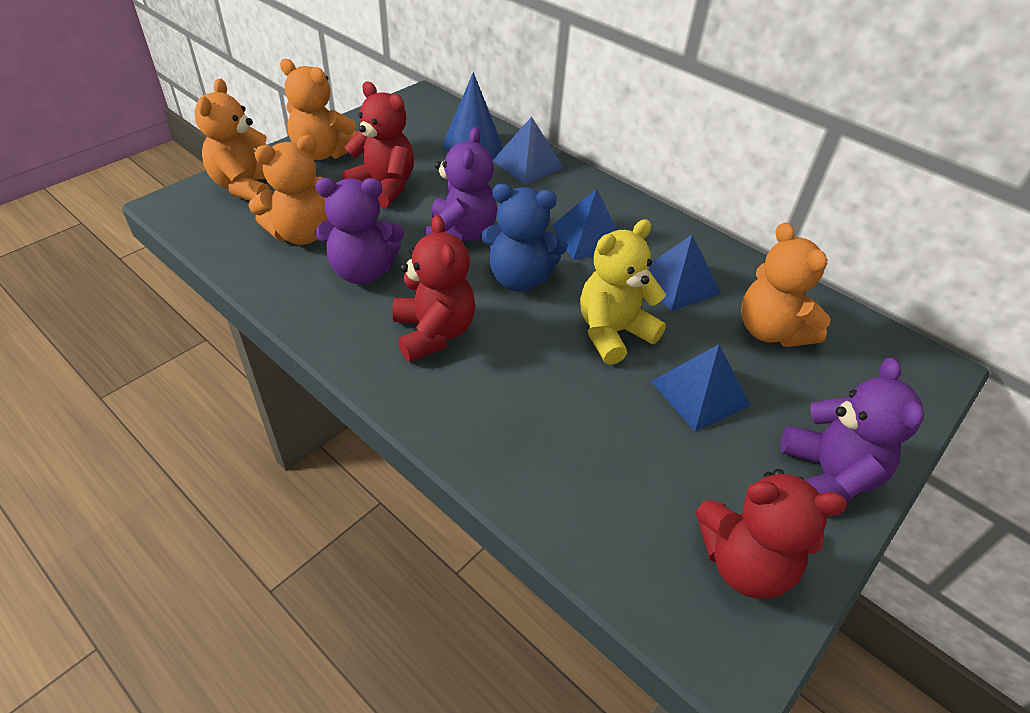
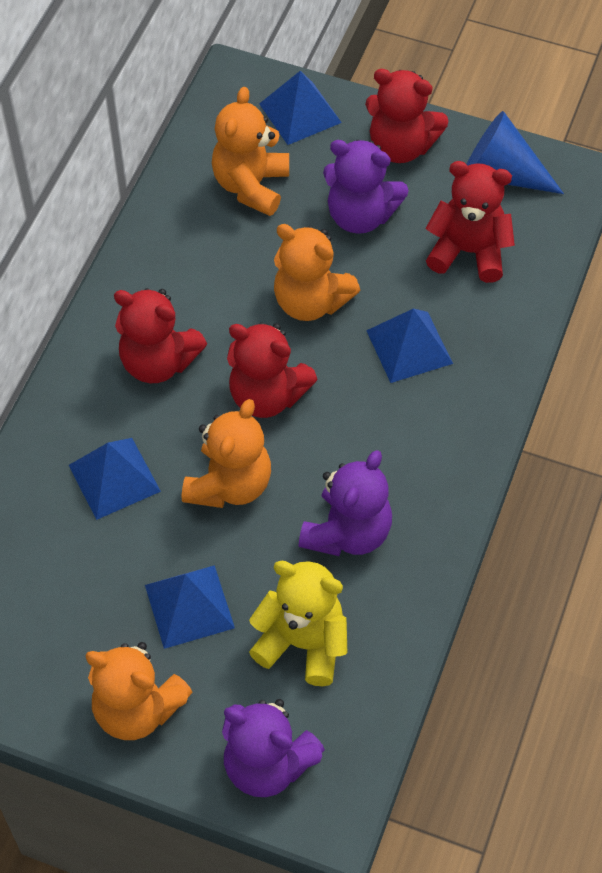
blue teddy bear: [481,184,568,292] = 1 -> none = 0
red teddy bear: [342,82,414,208] [393,215,475,362] [696,469,847,598] = 3 -> [114,288,207,383] [227,322,318,418] [365,69,449,163] [425,161,515,283] = 4

